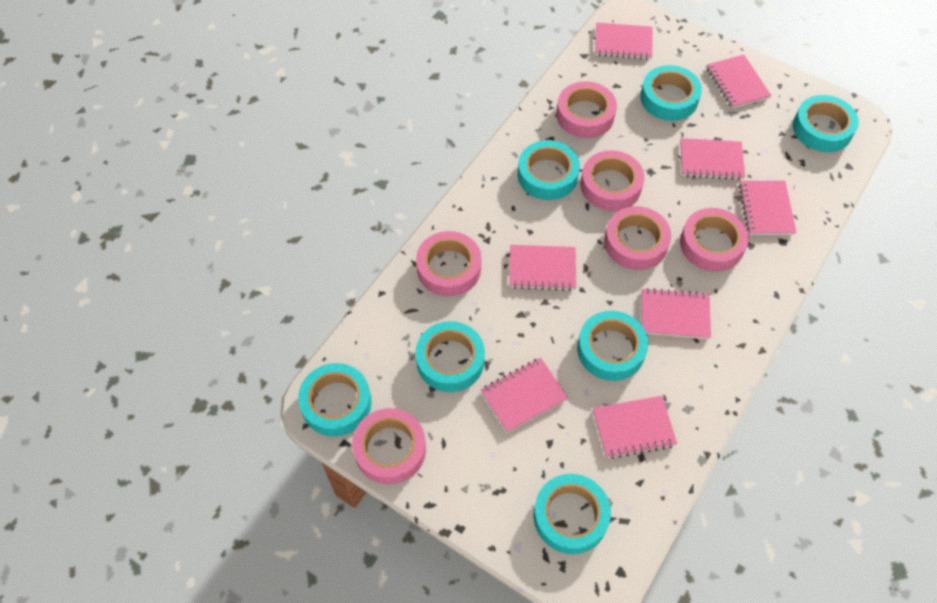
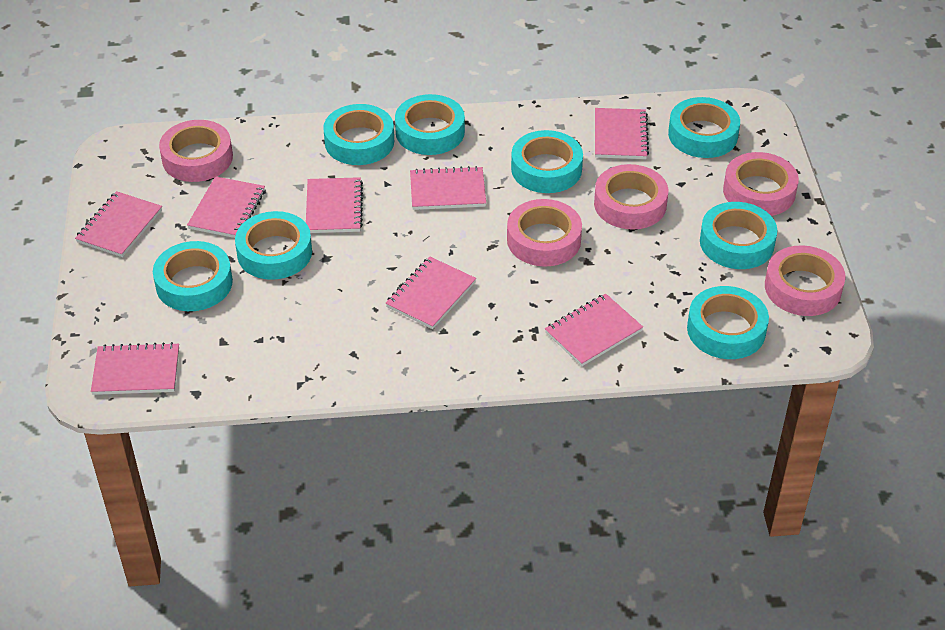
pink tape: [352,408,426,484] [416,231,481,296] [556,81,617,138] [580,150,645,211] [604,206,671,270] [680,208,749,272] = 6 -> [159,120,233,182] [507,199,582,267] [594,164,668,230] [723,152,799,216] [765,245,845,316] = 5
turquoise tape: [298,363,372,436] [415,321,485,392] [518,140,580,200] [534,474,611,554] [577,311,649,381] [640,65,702,121] [793,95,859,152] = 7 -> [153,241,233,311] [235,211,312,280] [323,104,394,165] [395,94,465,155] [511,130,583,193] [668,97,740,158] [687,286,769,359] [700,202,777,269] = 8

